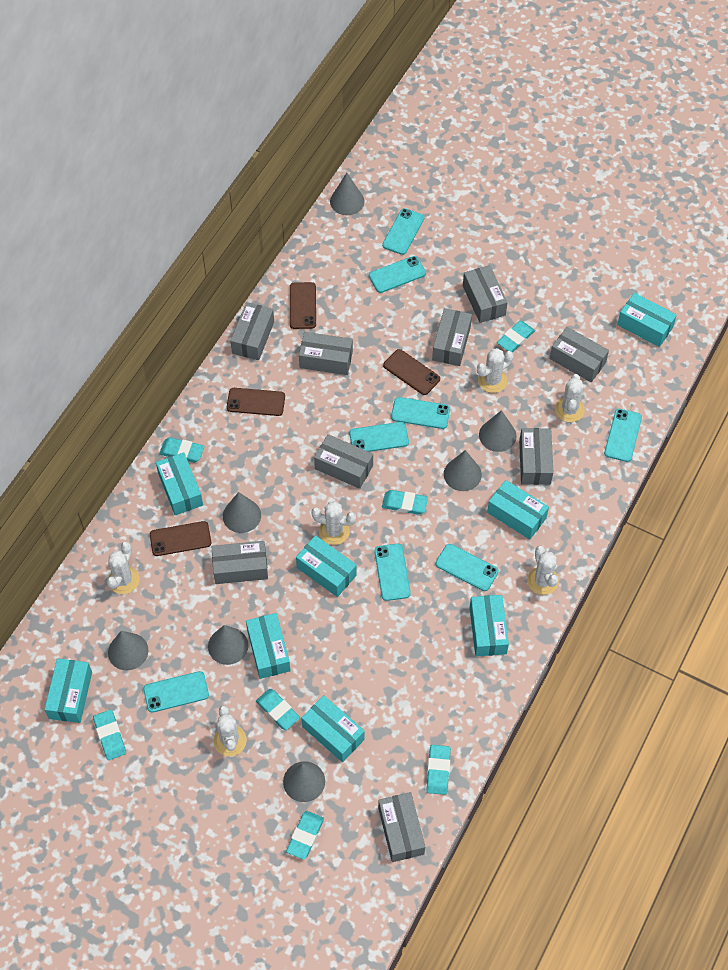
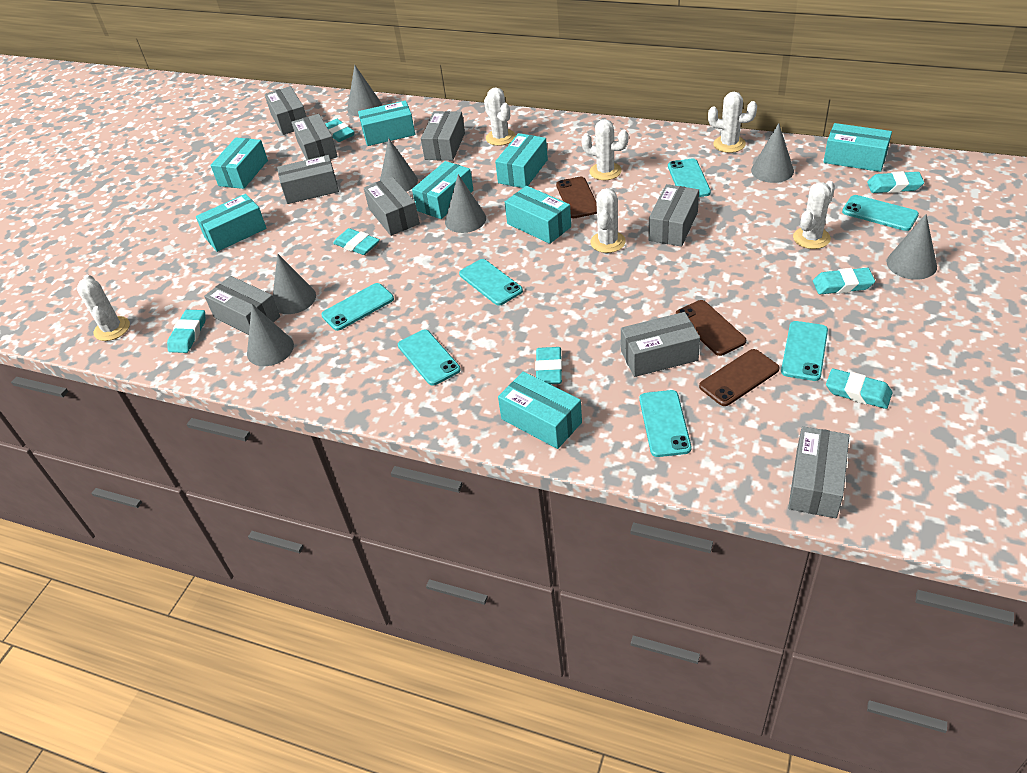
brown phone: [150,521,211,556] [227,388,285,416] [290,282,316,329] [383,349,440,395] = 4 -> [556,177,597,218] [676,300,746,356] [699,349,780,406] = 3
turquoise phone: [143,671,209,713] [349,422,409,452] [369,256,426,293] [374,544,411,601] [382,208,424,255] [391,397,450,429] [435,544,499,591] [604,409,642,462] = 8 -> [321,283,394,331] [398,330,461,386] [459,259,523,306] [639,390,692,457] [668,159,711,197] [781,321,828,381] [842,195,919,231] = 7

